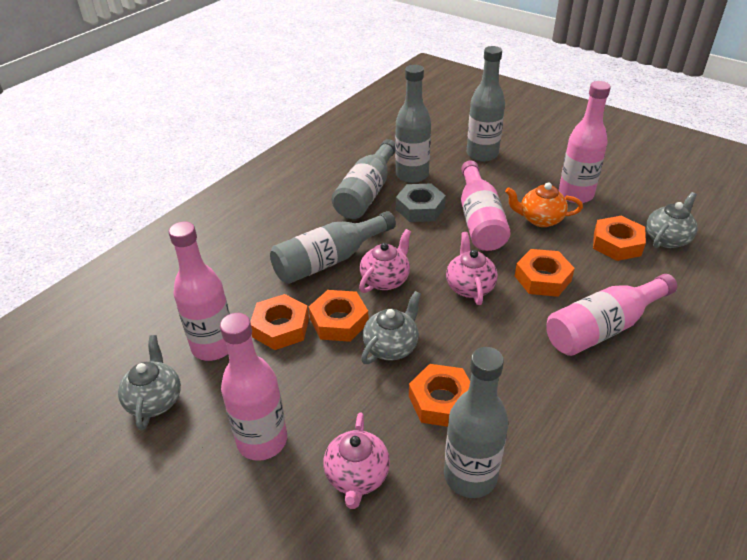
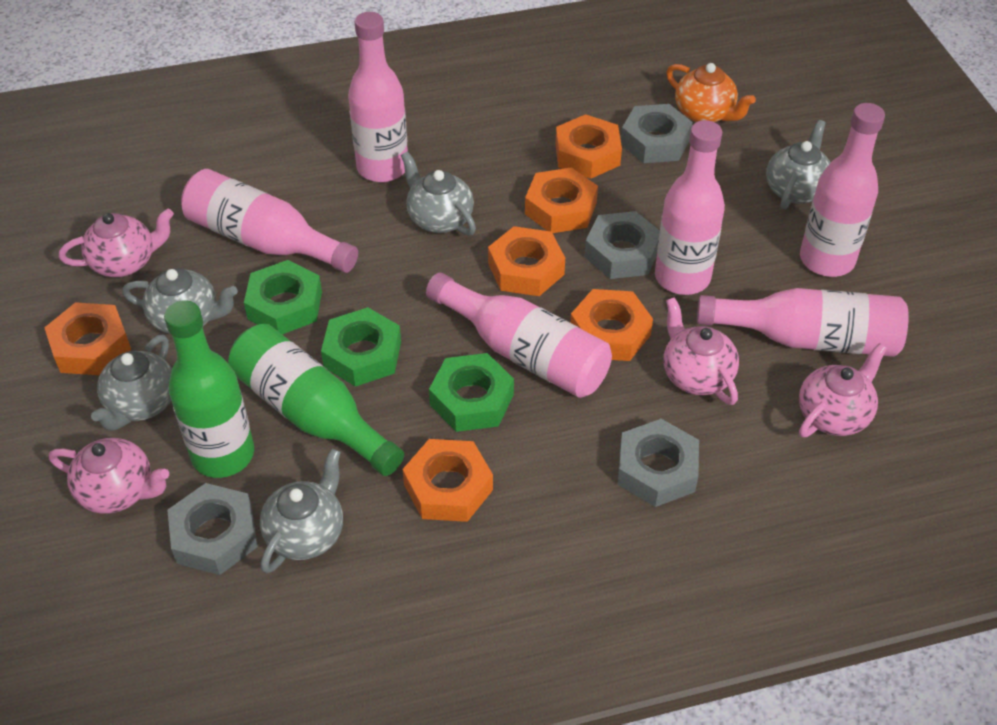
green bottle: none = 0 -> [164,300,254,478] [228,324,404,476] = 2
green nut: none = 0 -> [244,260,322,334] [321,307,401,387] [429,353,514,432] = 3
grey bottle: [270,211,396,284] [332,139,395,219] [395,65,431,183] [444,347,509,498] [467,46,505,161] = 5 -> none = 0
grey nut: [396,183,446,222] = 1 -> [167,483,258,575] [585,211,660,279] [617,419,699,507] [621,104,693,163] = 4
grey teapot: [118,335,181,431] [361,291,421,364] [646,192,698,248] = 3 -> [91,335,172,431] [122,268,238,334] [260,448,343,574] [401,151,476,236] [766,120,831,209] = 5
orange nut: [250,294,309,350] [309,290,369,342] [409,364,470,427] [515,249,575,297] [593,216,646,261] = 5 -> [44,302,131,375] [402,439,493,522] [488,226,565,296] [525,167,598,233] [555,114,622,179] [570,289,653,361] = 6
pink bottle: [169,222,230,361] [220,313,287,461] [461,160,511,251] [546,274,677,356] [559,81,611,203] = 5 -> [181,169,358,273] [348,12,408,182] [426,273,612,398] [655,120,725,295] [697,288,909,357] [800,103,885,277] = 6
pink teapot: [323,413,390,509] [359,229,411,293] [446,232,498,305] = 3 -> [49,438,169,514] [59,209,174,277] [664,297,739,405] [799,343,887,437] = 4

